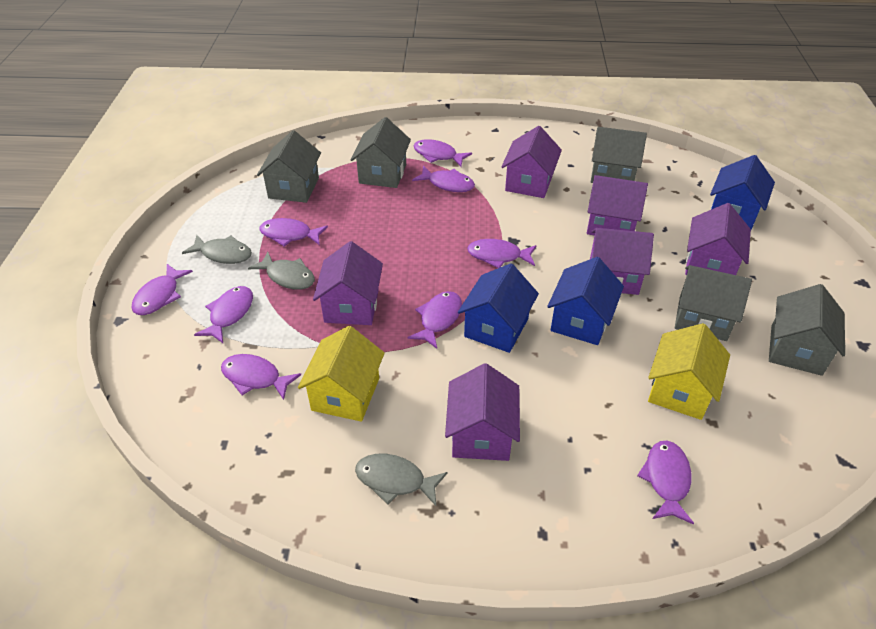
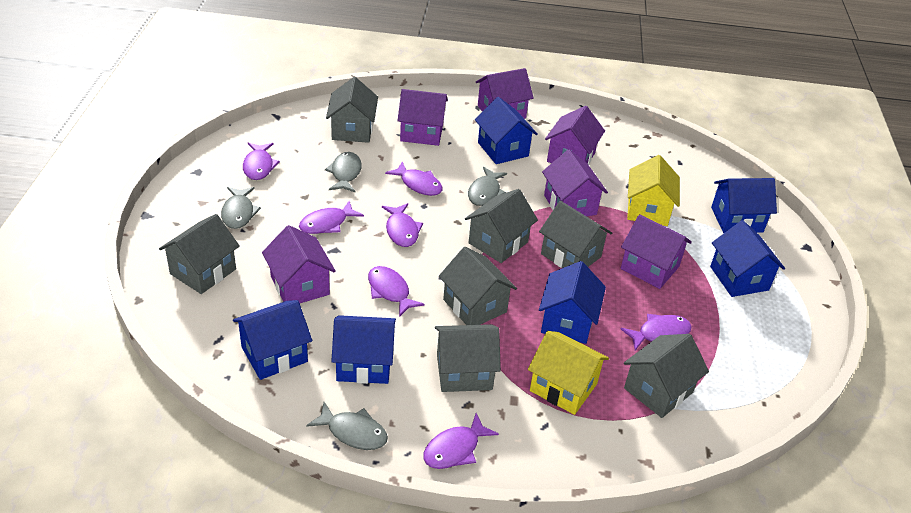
blue house: [458,263,539,353] [547,257,624,345] [710,155,775,230] = 3 -> [233,300,312,380] [331,315,396,384] [475,97,538,164] [539,261,606,344] [710,220,785,297] [711,178,777,233] = 6
grey fish: [182,235,252,264] [248,252,315,290] [355,454,448,506] = 3 -> [221,187,261,229] [306,402,388,450] [325,152,362,192] [468,167,507,206] = 4
grey house: [257,130,321,203] [351,117,411,188] [591,127,647,183] [675,265,752,341] [769,284,845,376] = 5 -> [159,214,240,294] [326,77,378,143] [435,324,501,392] [439,247,517,325] [465,189,538,263] [539,201,612,268] [624,334,709,418] = 7
purple fish: [131,264,193,315] [194,286,253,343] [221,354,301,400] [259,218,328,247] [408,291,462,349] [412,166,475,192] [414,139,472,167] [467,239,537,268] [637,441,694,524] = 9 -> [243,143,280,180] [299,201,364,234] [368,266,425,317] [382,203,423,247] [385,161,443,196] [423,413,499,469] [621,314,692,350] = 7

